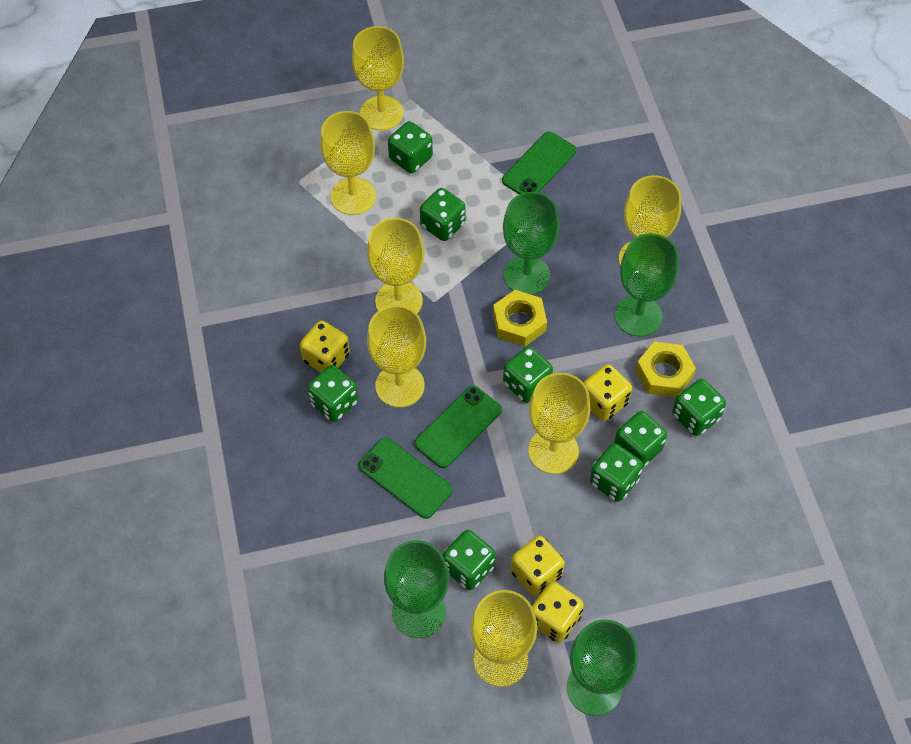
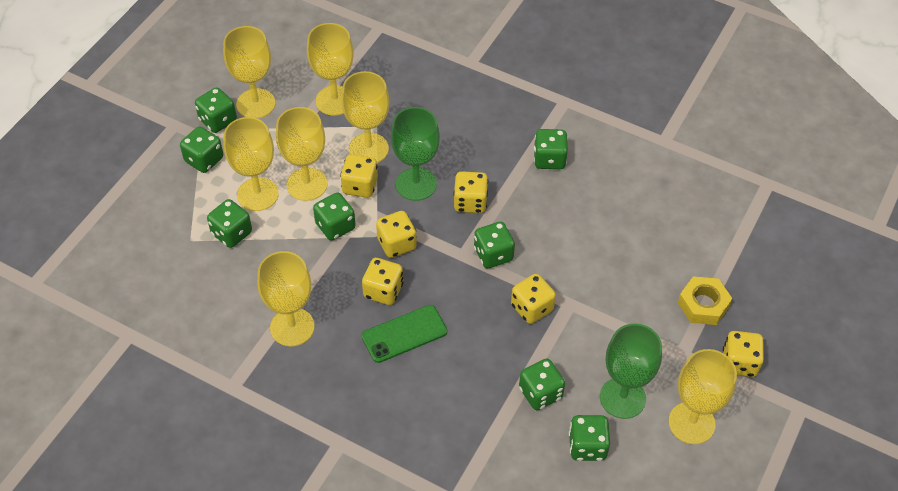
green goblet: [384,540,449,638] [503,192,560,295] [567,620,638,716] [615,233,679,337] = 4 -> [391,107,440,201] [600,323,662,419] = 2
green phone: [359,438,453,519] [414,386,502,468] [502,131,576,194] = 3 -> [362,305,447,363] = 1
yellow dice: [300,321,350,372] [511,536,565,596] [531,582,584,643] [583,364,632,421] = 4 -> [340,154,378,198] [362,258,403,305] [376,211,417,258] [454,171,488,213] [511,274,556,324] [723,331,764,377] = 6
yellow nut: [493,290,547,347] [636,342,696,397] = 2 -> [678,276,732,325] = 1

